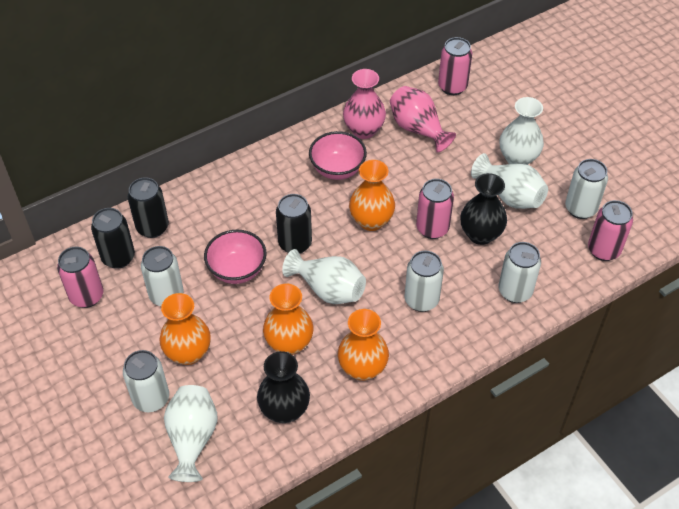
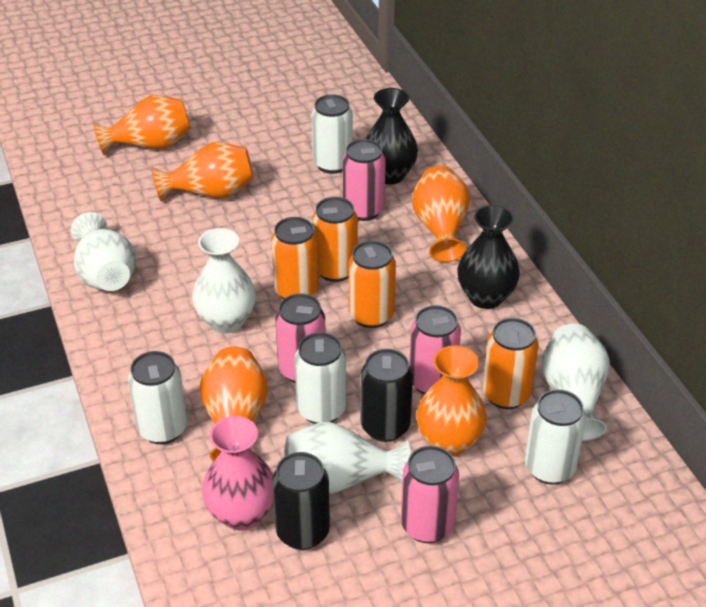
black can: [91,208,135,269] [127,177,169,238] [276,194,312,254] = 3 -> [272,452,330,550] [360,349,413,442] = 2
orange can: none = 0 -> [271,217,319,299] [312,197,358,282] [349,241,396,328] [483,318,539,409] = 4
orange vase: [160,293,211,365] [263,284,313,355] [338,309,389,381] [349,160,395,231] = 4 -> [93,95,191,155] [152,142,253,201] [199,347,268,462] [412,165,470,262] [416,345,487,457] = 5
pink bowl: [204,230,267,284] [309,131,367,180] = 2 -> none = 0
pink vase: [343,69,386,139] [390,86,456,153] = 2 -> [202,416,274,531] = 1
white can: [123,350,169,412] [141,246,184,306] [404,250,444,312] [498,242,541,303] [565,159,608,219] = 5 -> [128,351,187,444] [294,332,346,424] [312,94,353,174] [525,389,586,485] = 4

